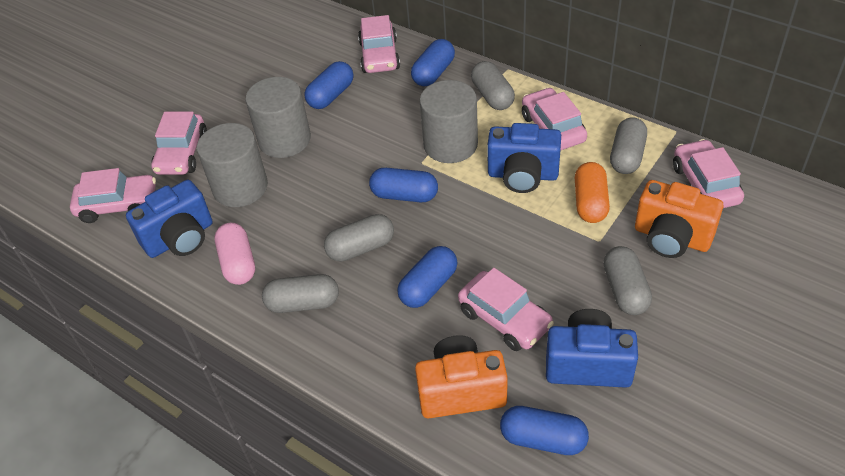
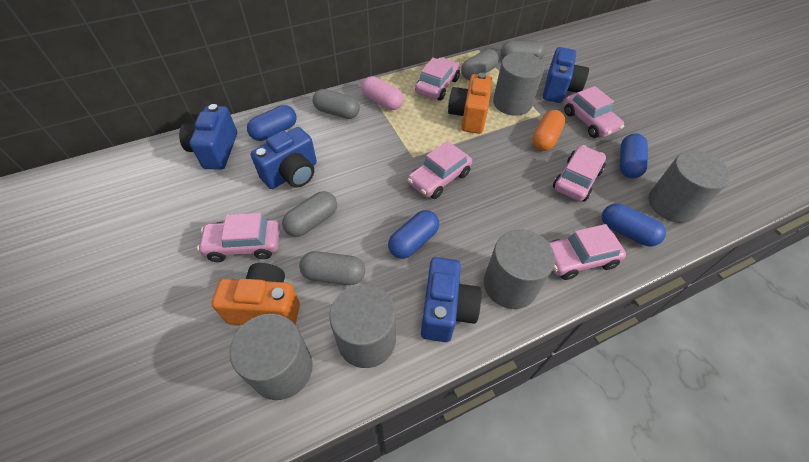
blue camera: [126,180,212,258] [487,123,561,193] [546,309,638,388] = 3 -> [179,104,237,170] [251,127,317,189] [421,257,481,342] [543,47,589,103] = 4
blue capsule: [304,61,353,109] [369,168,438,202] [397,246,458,308] [411,39,455,86] [500,406,589,455] = 5 -> [247,105,297,141] [388,210,439,259] [602,204,666,246] [620,133,648,178] = 4
grey cylinder: [197,123,268,207] [245,77,311,158] [419,80,478,163] = 3 -> [230,314,313,400] [329,284,396,368] [484,229,555,309] [493,52,544,116] [648,150,731,223] = 5

